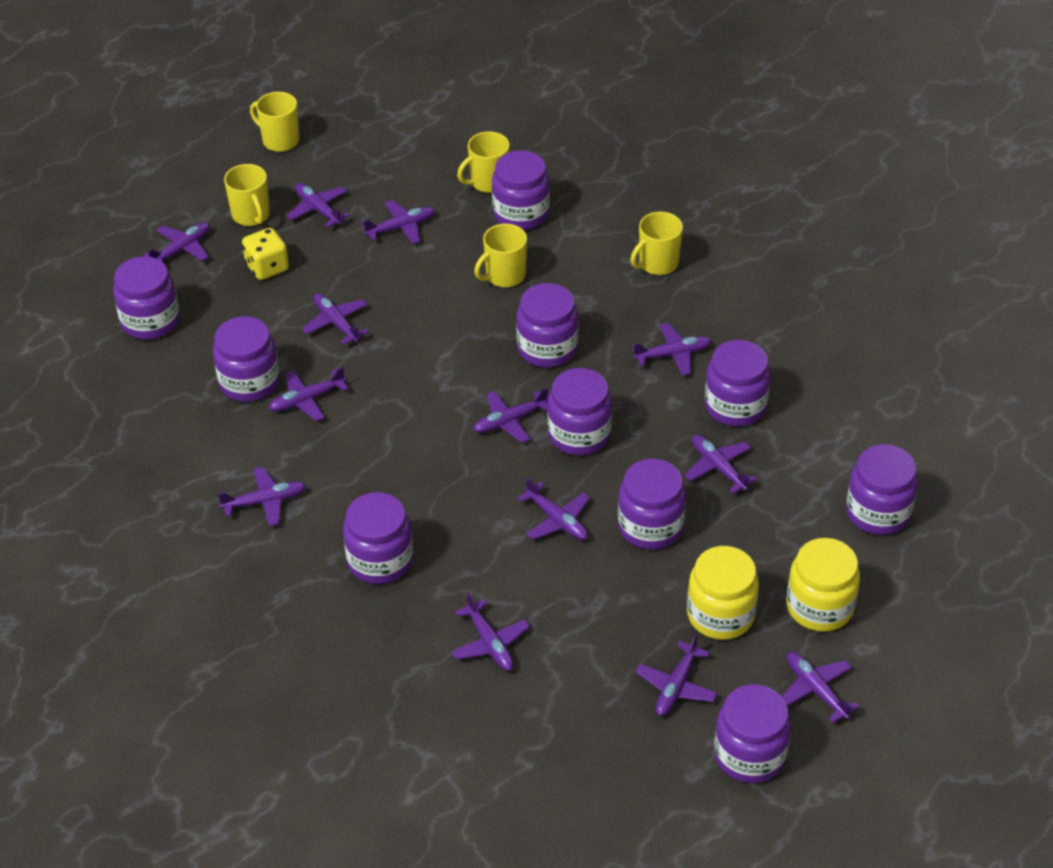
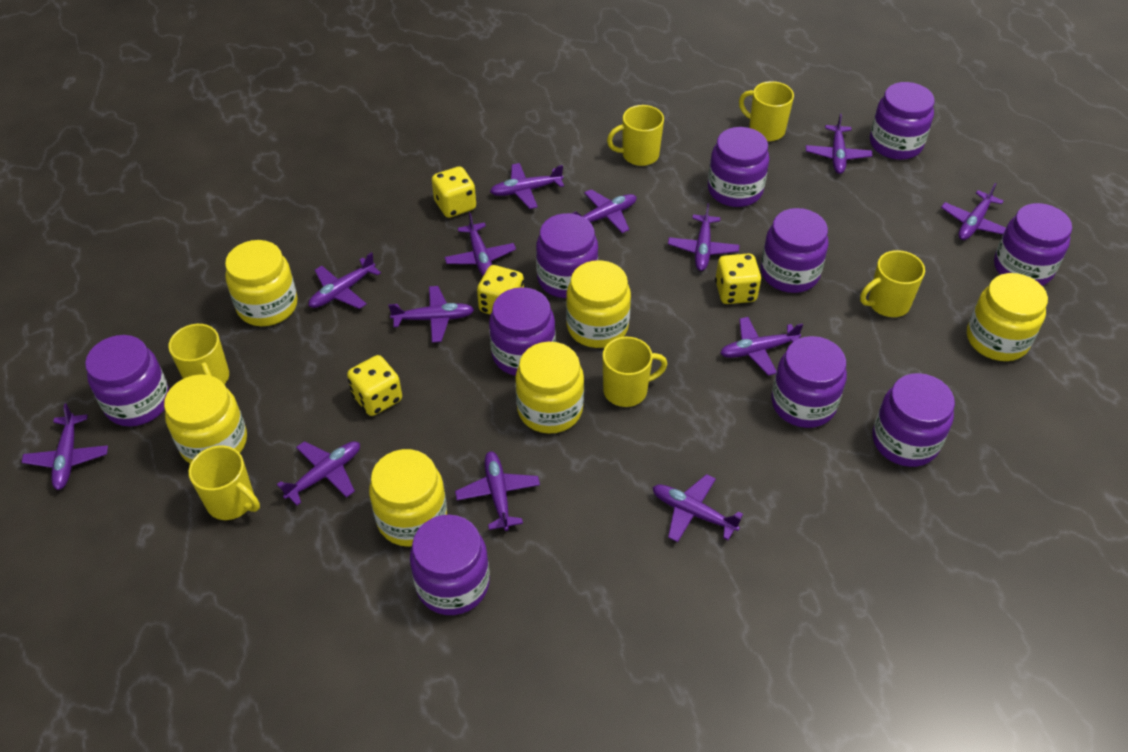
yellow dice: [242,228,289,280] = 1 -> [347,355,402,416] [432,166,476,218] [477,265,524,315] [715,253,762,304] = 4
yellow jar: [687,546,759,640] [786,538,860,632] = 2 -> [164,374,247,464] [225,240,298,326] [369,449,447,547] [515,342,584,434] [566,260,631,348] [967,273,1048,361] = 6
yellow mug: [224,164,270,226] [250,92,300,152] [457,132,510,193] [474,224,527,287] [631,212,683,275] = 5 -> [168,324,229,384] [189,446,260,520] [603,337,667,407] [607,105,664,166] [739,81,794,141] [860,250,925,317] = 6

